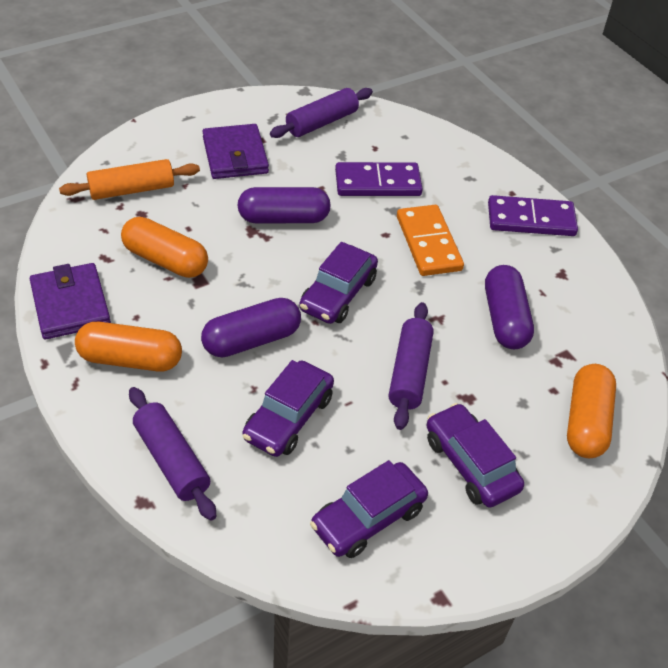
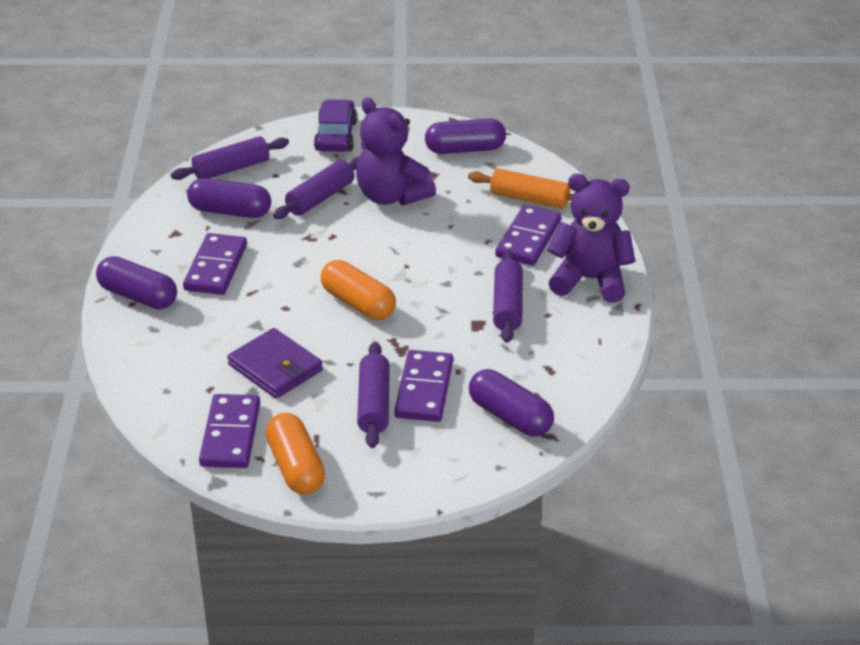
orange capsule: [75,322,182,372] [121,217,208,278] [567,364,616,458] = 3 -> [266,413,325,495] [321,260,396,320] = 2
orange domino: [397,205,464,276] = 1 -> none = 0
purple capsule: [201,298,301,357] [237,187,331,224] [485,265,534,349] = 3 -> [96,256,177,309] [187,178,271,218] [425,119,506,154] [469,369,554,437] = 4
purple car: [242,360,334,457] [299,242,378,324] [310,460,428,558] [426,403,524,508] = 4 -> [314,99,357,152] = 1
purple domino: [335,162,423,196] [488,195,578,236] = 2 -> [183,233,247,295] [199,394,260,468] [394,350,453,422] [495,205,561,266] = 4
purple rolling pin: [129,387,216,521] [270,88,373,138] [389,302,434,430] = 3 -> [171,136,289,180] [273,157,359,219] [357,342,390,448] [493,250,523,343] = 4
purple teddy bear: none = 0 -> [356,98,436,206] [547,174,635,303] = 2
purple wallet: [30,263,111,339] [202,124,269,179] = 2 -> [227,328,323,399] = 1

